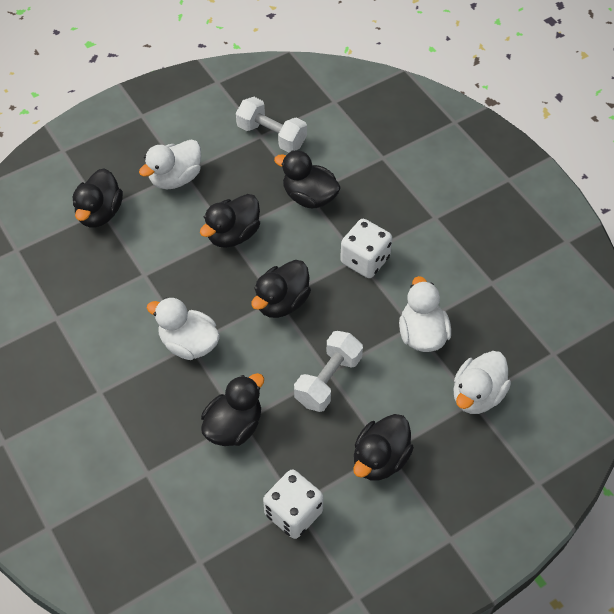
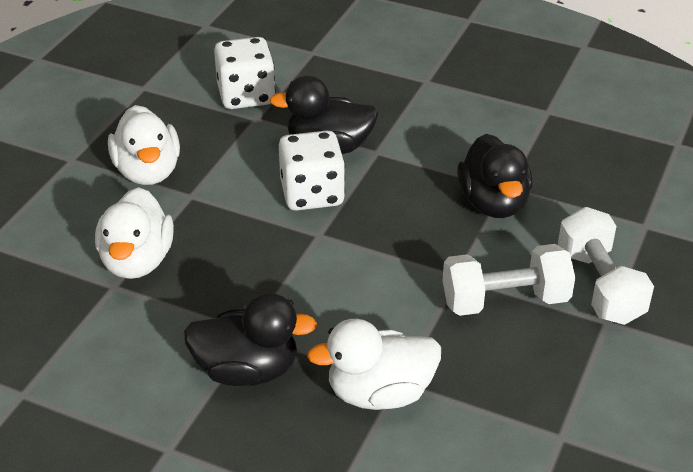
black duck: [73,168,123,227] [200,194,260,248] [201,373,264,446] [251,260,311,318] [274,150,341,208] [353,414,414,480] = 6 -> [184,293,317,386] [269,75,379,154] [457,134,532,218] = 3
white duck: [139,140,201,189] [147,297,220,360] [399,276,451,352] [453,351,511,414] = 4 -> [95,187,174,279] [108,105,180,185] [307,319,441,410] = 3

